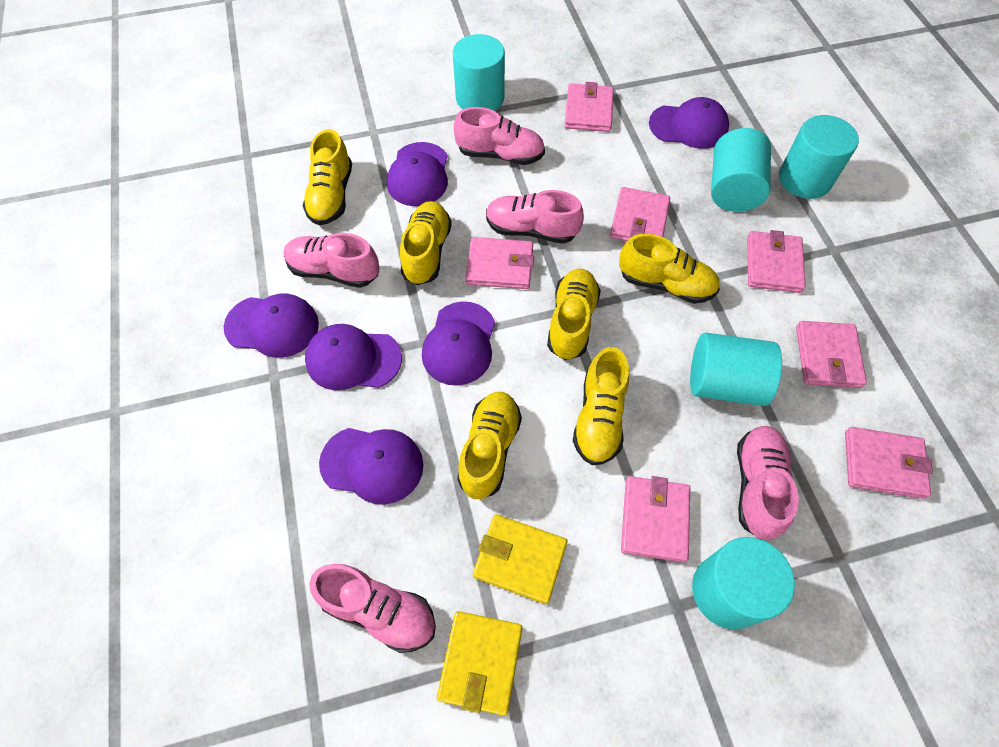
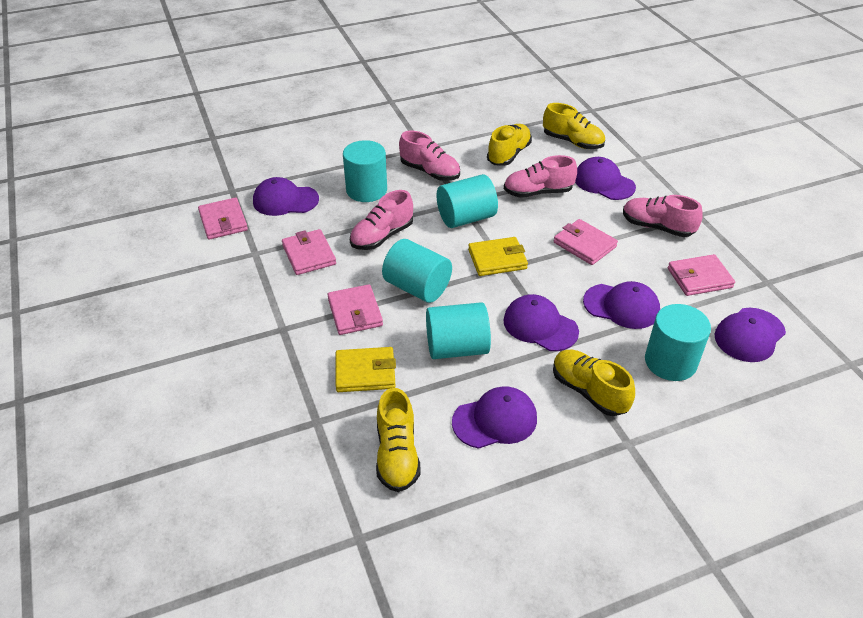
pink shoe: [284,233,380,288] [309,564,436,653] [454,107,545,165] [486,190,584,244] [737,426,799,540] = 5 -> [350,190,413,250] [399,131,460,181] [504,155,577,198] [623,195,703,237] = 4
pink wallet: [466,237,534,289] [565,82,614,132] [610,187,670,241] [621,476,690,563] [747,230,806,293] [796,321,867,388] [845,427,933,499] = 7 -> [198,198,248,240] [282,229,336,275] [327,284,383,335] [554,219,618,265] [668,254,735,296] = 5
yellow shoe: [303,129,352,225] [400,201,452,285] [457,392,522,499] [547,269,601,360] [573,347,629,465] [619,234,720,304] = 6 -> [376,388,421,492] [487,124,532,166] [543,103,605,149] [553,350,635,416] = 4

